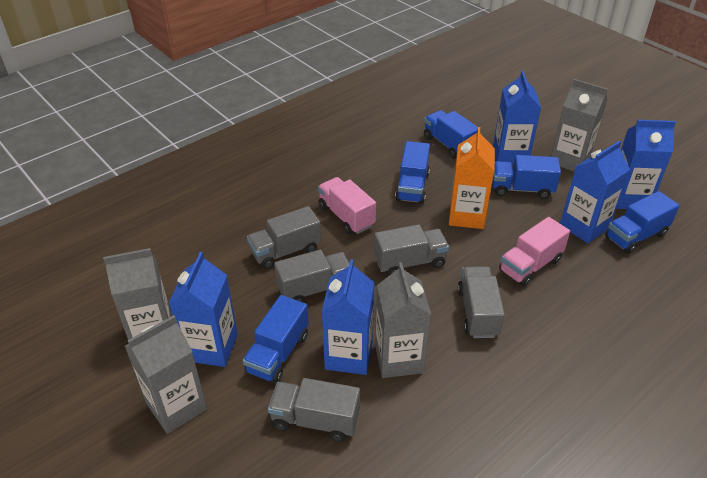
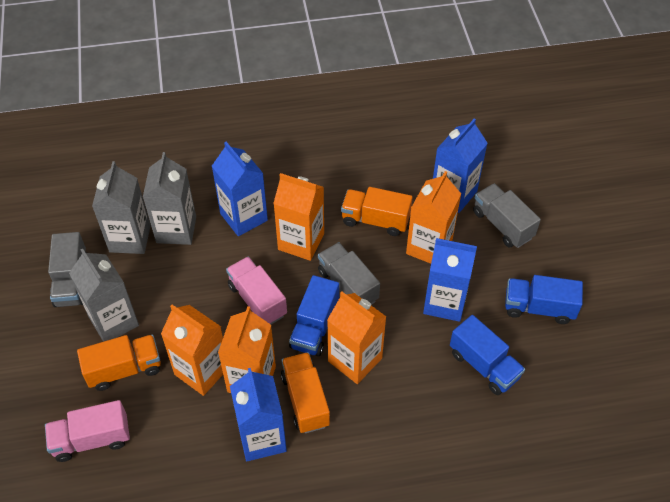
blue carton: [169,252,238,367] [322,259,374,375] [493,71,541,165] [560,140,630,243] [616,120,676,209] = 5 -> [212,142,268,236] [230,368,287,461] [423,238,477,322] [433,118,488,213] = 4
blue truck: [243,295,309,383] [395,141,430,204] [424,110,481,159] [493,155,561,199] [605,191,680,254] = 5 -> [289,275,339,356] [450,315,525,395] [505,275,583,324] = 3
grey carton: [103,248,171,340] [125,315,207,434] [375,262,431,378] [551,79,608,171] = 4 -> [69,248,139,342] [92,161,151,254] [143,152,196,245] = 3
grey truck: [247,206,321,269] [268,378,360,442] [274,250,350,303] [374,224,449,276] [457,266,505,338] = 5 -> [48,232,87,307] [318,242,380,305] [473,183,541,248] = 3
orange carton: [449,127,495,229] = 1 -> [161,305,223,396] [218,306,276,393] [273,173,324,261] [327,292,386,384] [406,171,461,264] = 5
orange truck: none = 0 -> [77,335,161,391] [281,352,330,433] [341,187,413,236] = 3

